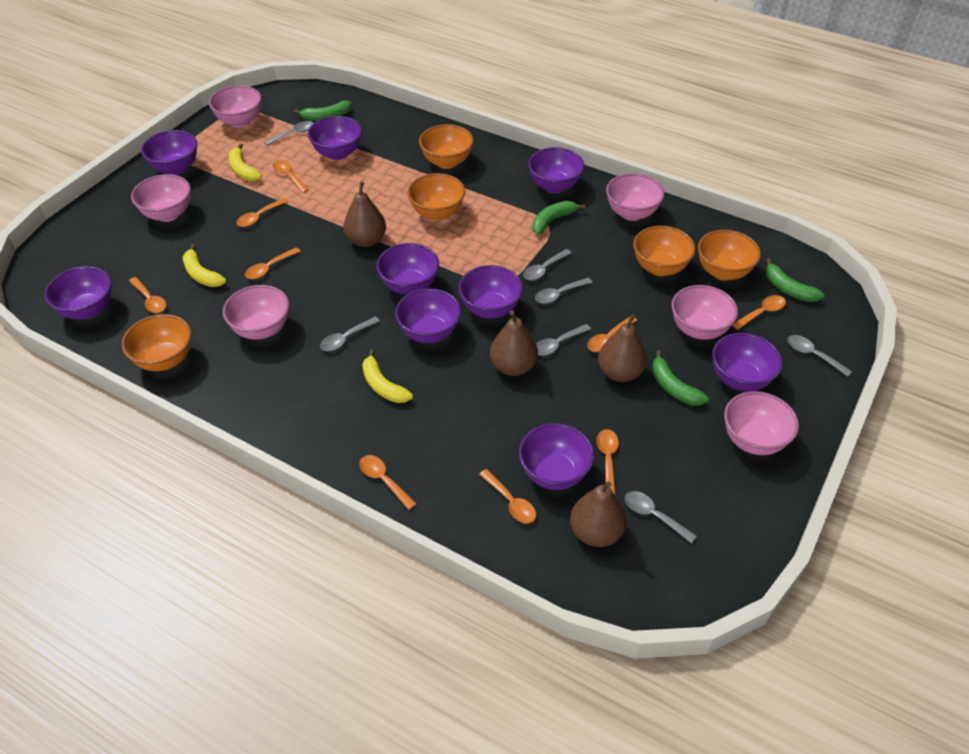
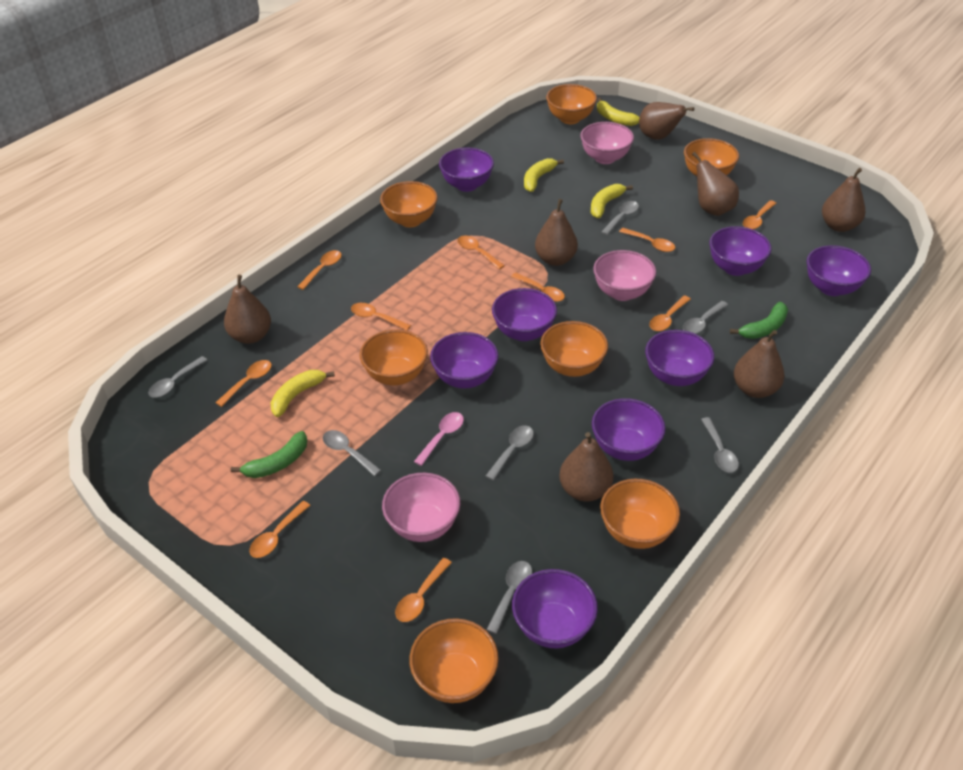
brown pear: [344,182,386,247] [490,311,538,376] [570,481,627,547] [598,314,647,382] = 4 -> [224,275,271,344] [535,199,578,266] [559,432,614,502] [639,102,694,140] [692,152,739,216] [734,330,785,398] [822,168,865,232] = 7
green banana: [294,101,352,121] [532,201,586,235] [652,350,709,406] [766,258,825,302] = 4 -> [231,431,307,478] [730,302,788,339] = 2
orange bowl: [122,314,192,371] [407,173,465,221] [419,124,474,169] [633,226,696,276] [698,230,761,281] = 5 -> [360,329,428,386] [380,181,438,227] [409,618,499,703] [540,321,608,377] [546,84,597,124] [600,479,680,549] [684,138,739,176] = 7
orange spoon: [129,277,166,313] [236,198,288,227] [245,247,301,279] [273,160,309,193] [359,455,416,510] [479,469,536,523] [587,317,637,352] [596,429,619,495] [732,295,786,330] = 9 -> [215,360,272,407] [249,501,311,558] [297,250,341,290] [351,303,411,331] [395,558,452,622] [457,235,505,269] [511,272,565,302] [619,228,675,252] [649,295,691,331] [743,200,777,229] = 10
pink bowl: [131,174,191,222] [209,85,262,128] [223,285,289,340] [606,173,665,221] [672,285,738,340] [724,391,799,455] = 6 -> [382,473,460,542] [580,122,634,164] [593,250,656,301] = 3
pink spoon: none = 0 -> [414,412,464,466] = 1
purple bowl: [44,266,112,320] [141,130,197,175] [308,116,362,160] [376,243,439,295] [395,288,461,343] [459,265,523,319] [519,423,594,490] [528,147,584,193] [712,333,783,392] = 9 -> [430,332,499,389] [439,147,494,192] [492,288,557,341] [512,569,598,648] [592,398,666,461] [645,330,714,386] [709,226,771,276] [807,245,871,296] = 8
yellow banana: [183,244,226,287] [229,143,262,181] [362,349,413,403] = 3 -> [271,370,335,417] [524,158,564,192] [591,184,633,218] [597,98,640,126] = 4

